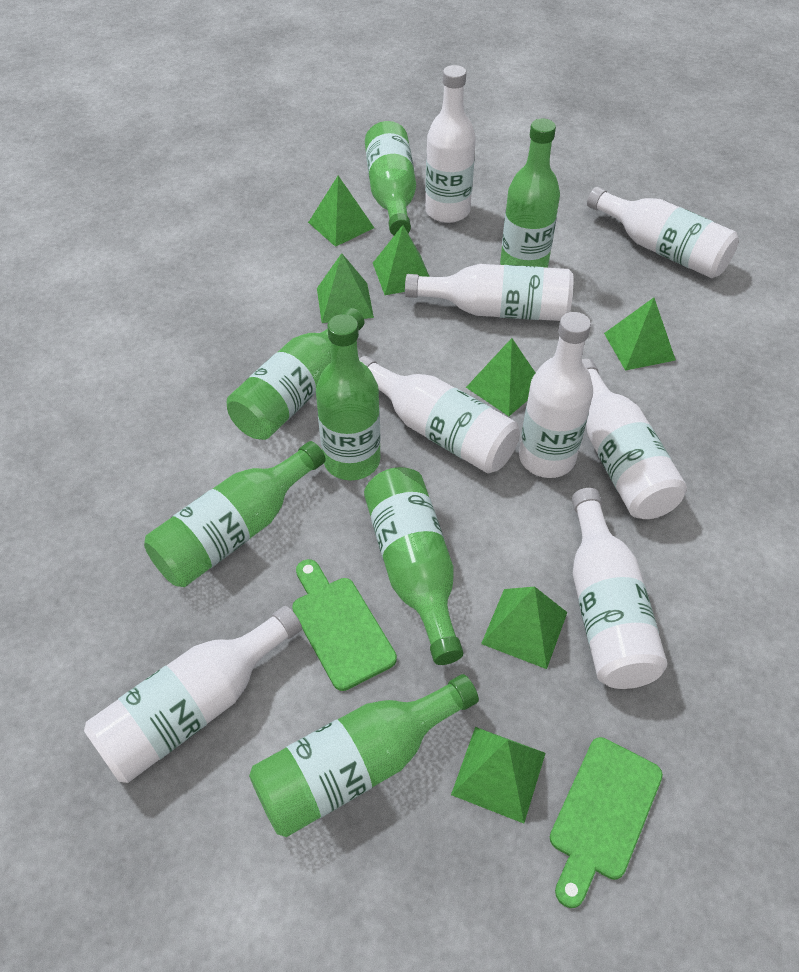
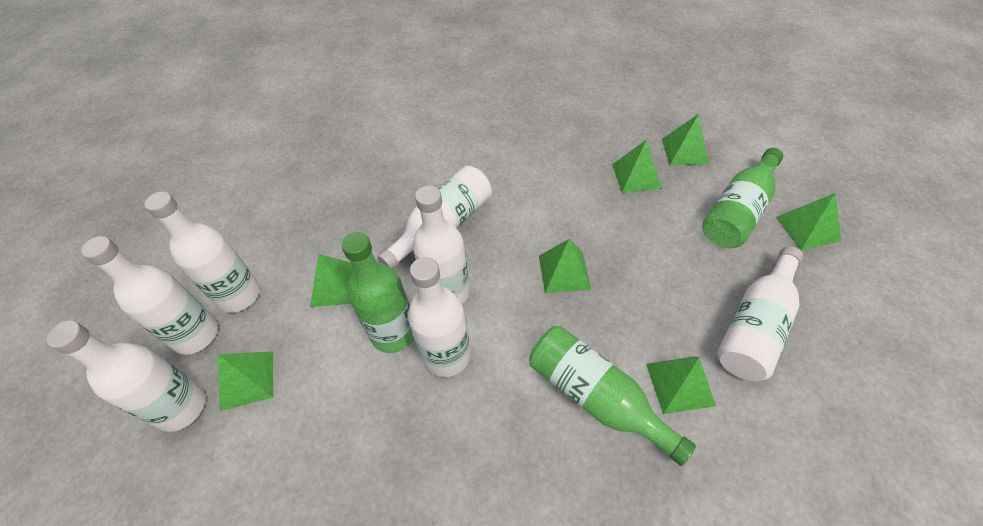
green bottle: [144,441,326,587] [227,308,364,440] [249,674,479,837] [316,314,381,480] [364,467,463,665] [365,121,416,235] [500,119,560,268] = 7 -> [341,232,414,353] [529,326,696,466] [702,148,783,248] = 3
green cutting board: [292,559,397,691] [550,737,663,908] = 2 -> none = 0
white bottle: [84,606,302,783] [359,356,520,474] [405,264,574,321] [425,65,476,223] [519,312,593,478] [572,488,667,689] [582,359,687,519] [587,187,739,278] = 8 -> [46,321,205,432] [81,236,218,355] [144,192,260,313] [378,166,492,270] [408,257,471,377] [413,185,470,304] [717,246,803,381] = 7

